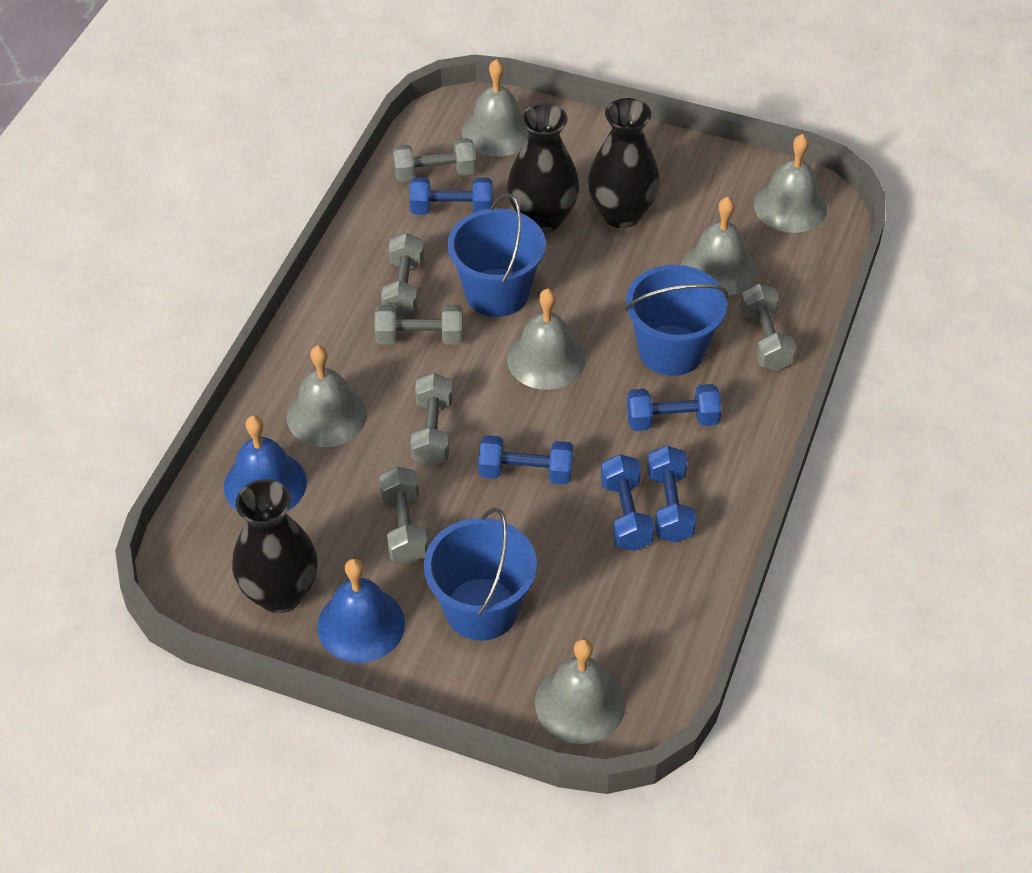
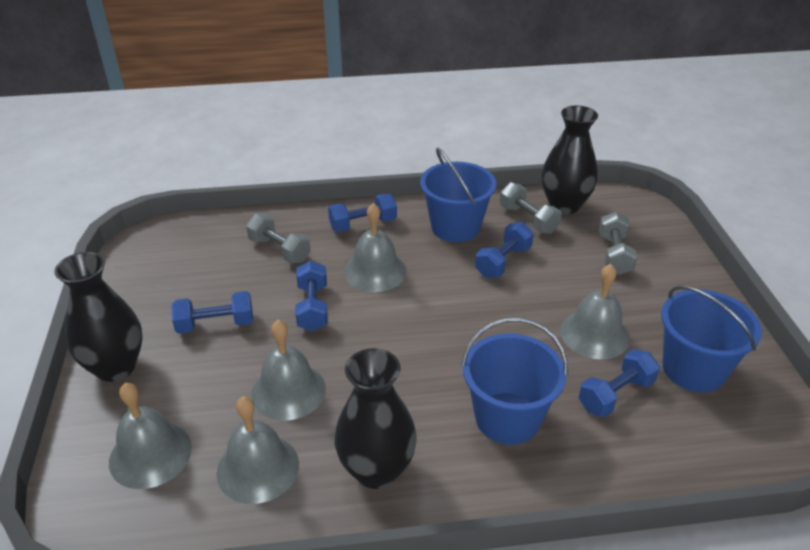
blue bell: [224,415,307,511] [317,558,405,663] = 2 -> none = 0
grey bell: [287,345,367,447] [462,59,529,157] [507,289,585,390] [535,638,626,744] [681,197,756,296] [754,134,827,233] = 6 -> [109,383,192,489] [217,396,299,504] [251,320,326,421] [344,203,407,292] [560,264,630,359] = 5
grey dumbbell: [375,305,463,345] [379,467,428,564] [381,233,425,318] [393,138,476,182] [411,373,453,466] [740,284,796,371] = 6 -> [246,214,311,263] [500,182,562,234] [599,212,637,275] = 3

